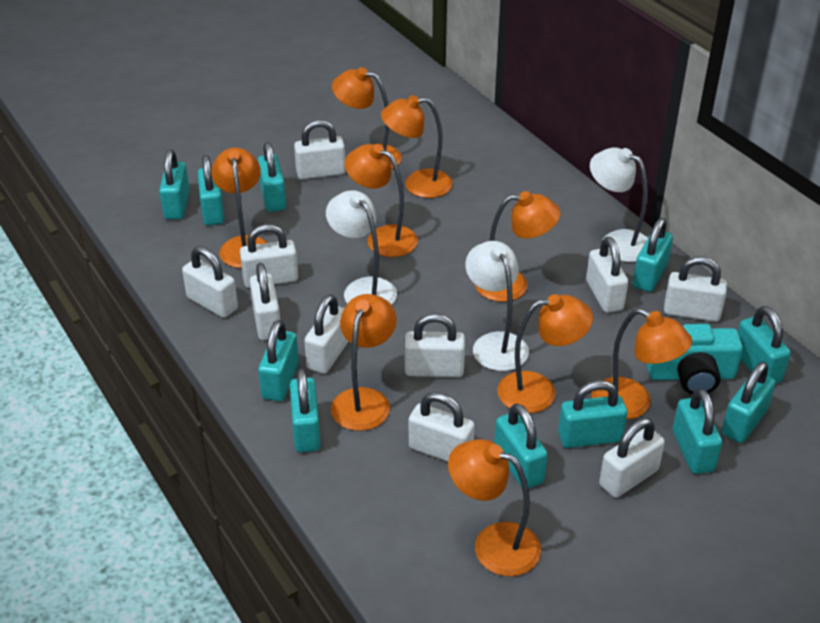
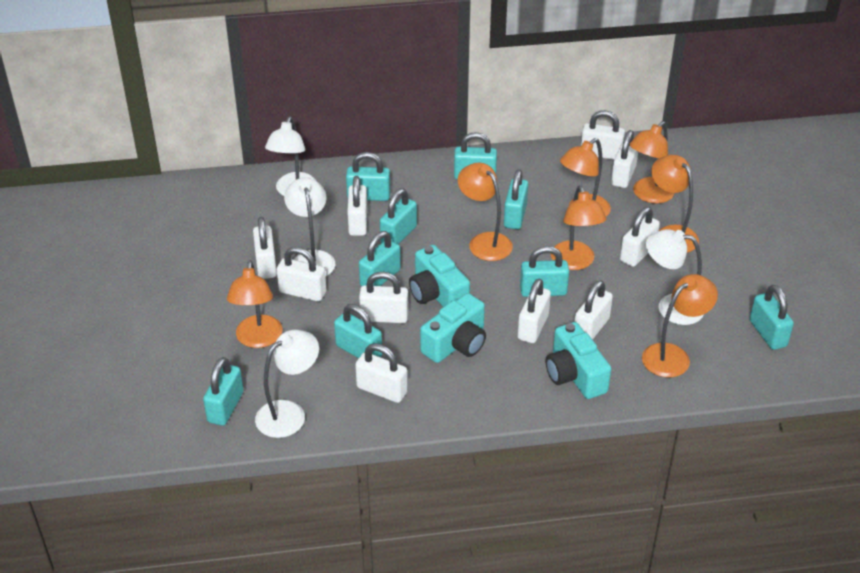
orange lamp: [211,148,267,268] [331,294,397,431] [332,67,402,169] [345,144,418,257] [381,95,453,198] [448,439,541,576] [475,191,561,302] [497,294,593,413] [591,308,692,420] = 9 -> [227,260,283,348] [458,163,513,261] [551,186,606,270] [560,138,611,217] [629,121,674,203] [642,274,718,377] [651,155,699,253] = 7
turquoise camera: [647,324,743,394] = 1 -> [409,245,470,307] [420,293,486,363] [546,322,611,399] = 3
turquoise padlock: [159,149,190,219] [198,155,224,226] [257,142,286,212] [258,320,299,401] [290,368,321,452] [494,403,548,489] [558,380,627,448] [633,218,673,292] [673,388,722,474] [722,362,776,443] [738,306,791,383] = 11 -> [203,357,243,426] [334,304,382,358] [346,152,390,201] [359,231,401,286] [380,189,417,244] [454,132,497,180] [504,169,528,229] [520,246,569,297] [750,285,794,350] = 9
white lamp: [326,190,397,305] [465,241,529,371] [590,147,648,262] = 3 -> [255,330,319,438] [265,117,316,196] [284,177,335,277] [646,229,704,325] = 4

